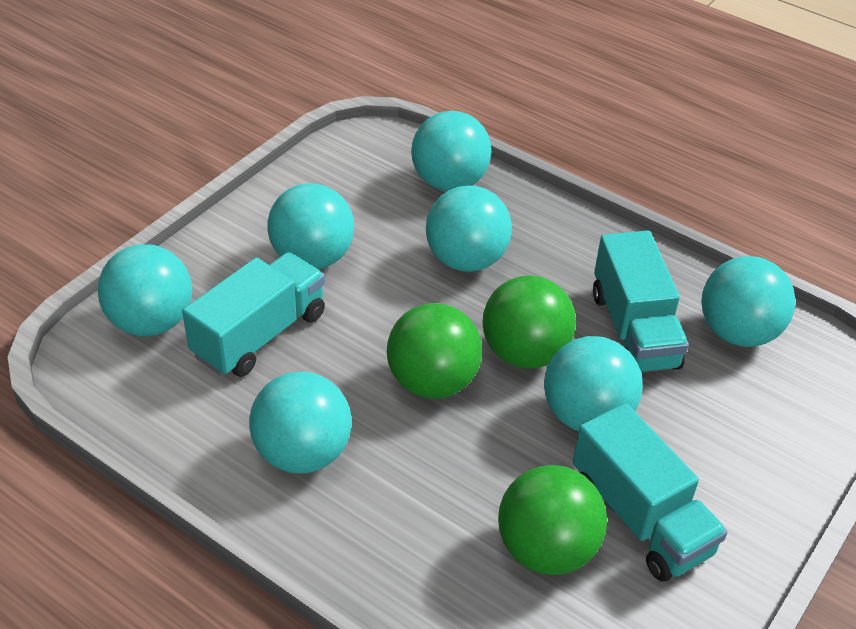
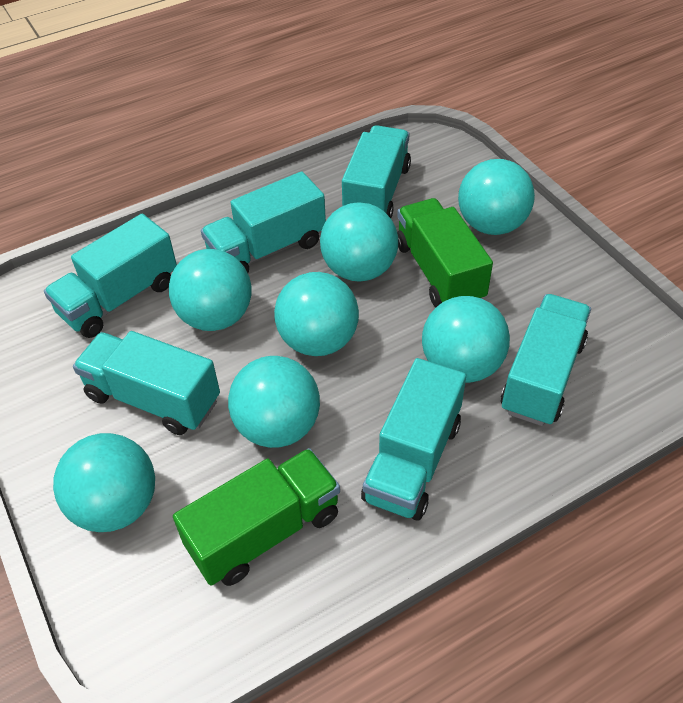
green ball: [387,303,482,399] [482,275,576,369] [498,465,607,575] = 3 -> none = 0
green truck: none = 0 -> [173,448,340,586] [397,198,493,307] = 2
turquoise truck: [182,252,325,377] [573,403,728,581] [593,230,689,372] = 3 -> [44,214,177,338] [73,331,220,435] [201,171,326,273] [342,125,411,218] [361,358,466,521] [501,294,591,426] = 6

